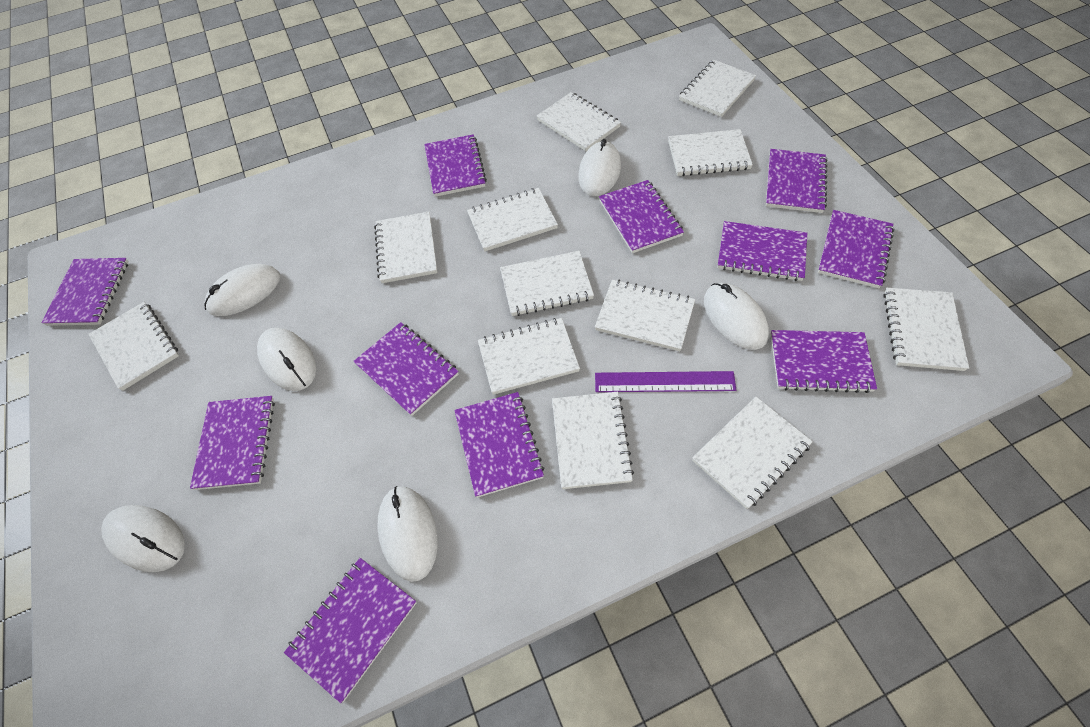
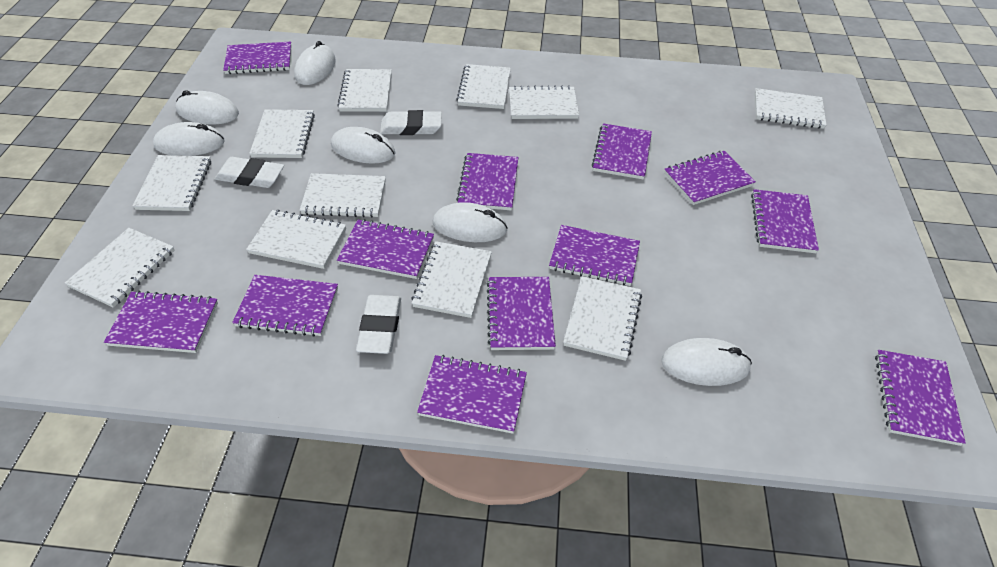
purple notebook: [41,258,129,326] [190,396,275,490] [284,558,417,703] [353,322,459,416] [424,134,487,197] [454,392,545,498] [599,180,684,253] [717,221,807,281] [766,149,827,213] [770,330,877,393] [818,210,895,288] = 11 -> [104,291,218,353] [223,42,291,74] [232,275,338,337] [337,219,434,279] [417,355,527,434] [456,153,518,210] [487,277,556,350] [549,225,640,286] [592,123,652,179] [664,151,756,205] [751,189,819,253] [875,350,966,446] = 12
purple ruler: [595,371,736,392] = 1 -> none = 0
white eraser: none = 0 -> [215,157,284,188] [356,295,401,354] [380,110,442,135] = 3
white notebook: [89,302,179,391] [374,212,437,283] [467,188,558,252] [478,318,580,395] [500,251,594,316] [537,92,621,151] [552,392,634,489] [595,280,695,351] [668,129,753,176] [679,60,756,117] [692,397,813,509] [883,288,969,371] = 12 -> [65,228,175,308] [133,155,211,211] [246,210,346,269] [249,109,315,158] [300,173,386,218] [337,69,392,112] [411,241,492,318] [456,64,511,109] [509,85,579,119] [563,276,642,361] [755,88,826,129] = 11

